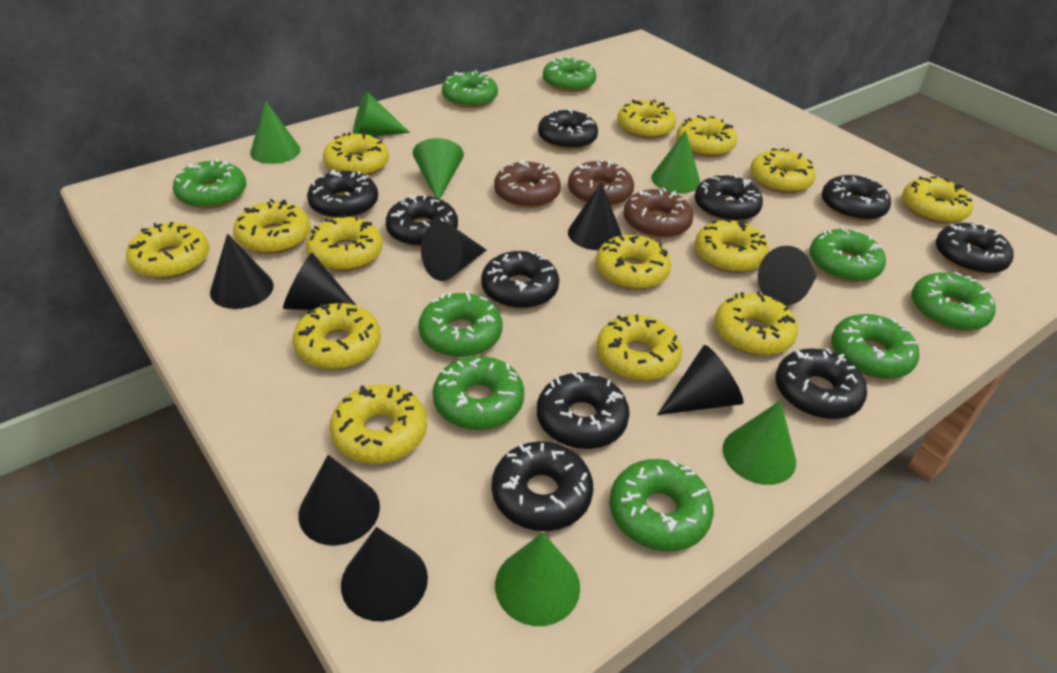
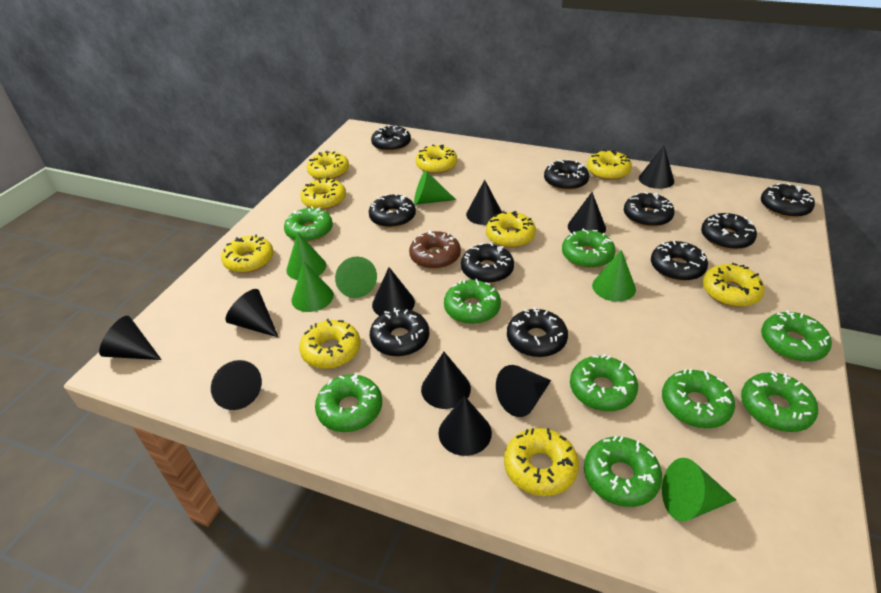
black cone: [210,234,274,309] [283,253,357,310] [298,455,380,546] [341,527,428,622] [421,221,486,281] [568,182,622,250] [657,345,743,415] [758,246,816,306] = 8 -> [99,316,162,360] [211,360,262,410] [225,289,279,338] [372,267,415,316] [421,352,471,409] [438,395,492,456] [466,180,502,225] [496,365,551,417] [568,192,606,233] [639,146,674,189] = 10
brown donut: [494,160,561,208] [568,159,634,206] [623,188,693,238] = 3 -> [409,230,461,269] = 1
yellow donut: [126,222,209,279] [233,199,311,254] [293,303,381,370] [306,215,383,271] [323,132,389,176] [330,384,427,464] [596,235,671,290] [596,315,682,381] [617,99,676,139] [676,115,737,157] [695,218,769,273] [715,292,798,356] [750,148,816,193] [902,176,973,224] = 14 -> [221,234,274,273] [299,319,361,369] [300,177,346,210] [307,151,349,179] [416,145,458,174] [486,211,536,248] [504,428,579,496] [587,150,632,180] [703,263,765,307] = 9

